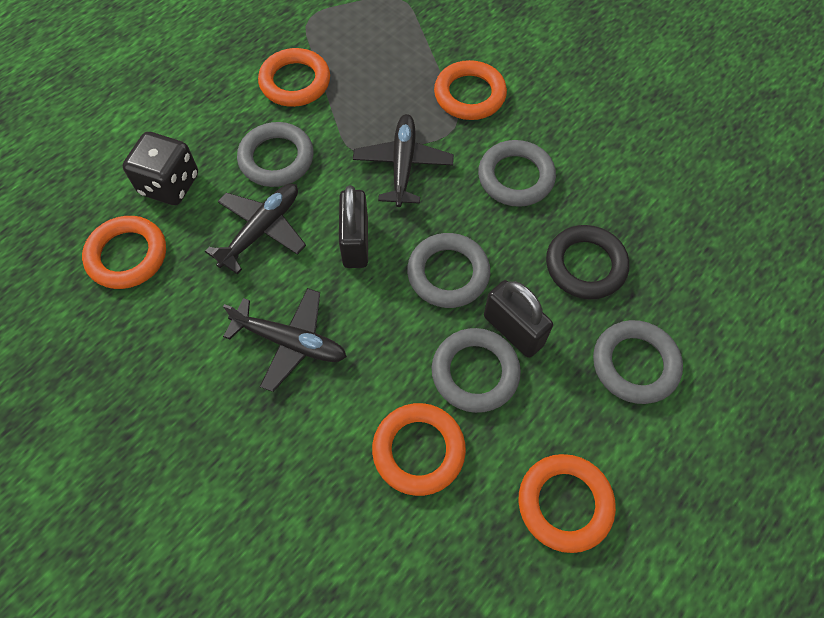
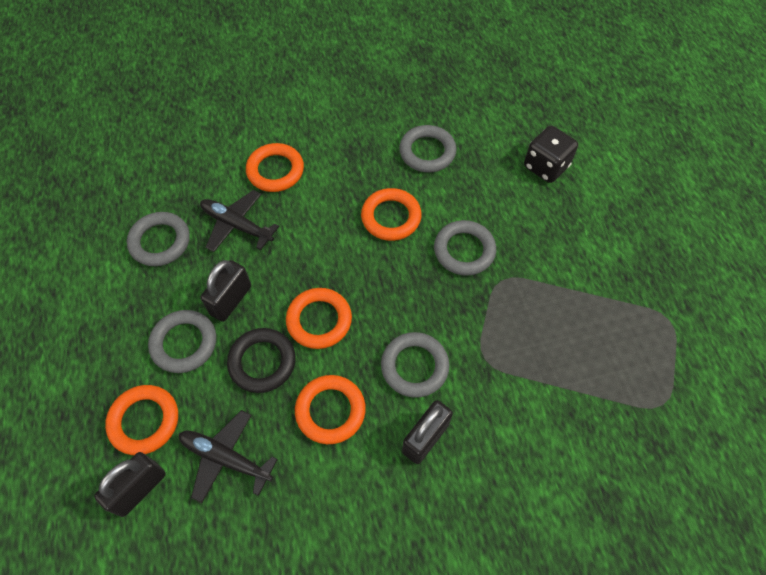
black padlock: [339,185,368,268] [484,280,553,358] = 2 -> [94,452,166,517] [201,260,251,322] [402,400,453,464] = 3
black plane: [205,183,306,274] [223,288,347,392] [353,114,454,207] = 3 -> [179,410,278,503] [200,190,279,252] = 2

